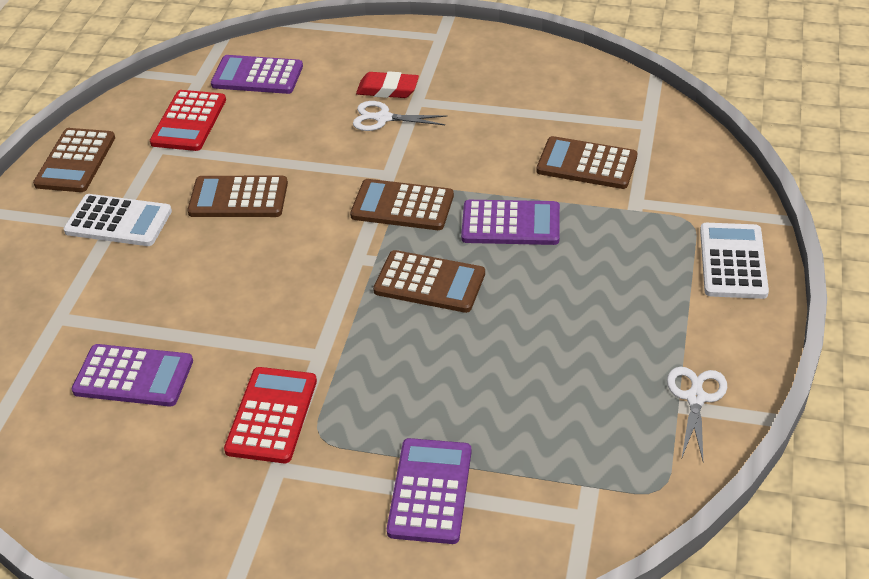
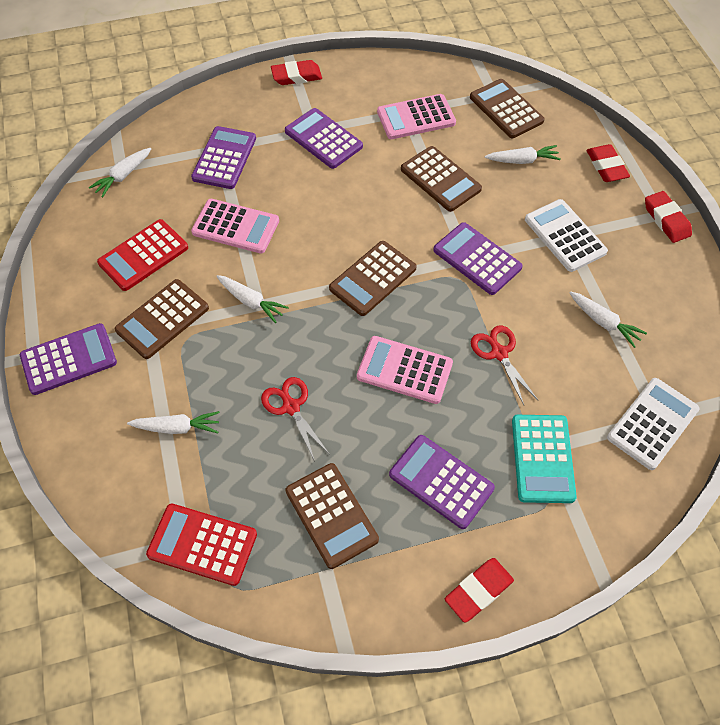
pink calculator: none = 0 -> [191,199,279,253] [357,336,453,404] [377,94,456,139] = 3
purple calculator: [72,344,193,407] [211,55,303,94] [387,438,471,544] [461,200,560,245] = 4 -> [20,323,117,395] [191,126,256,189] [285,108,363,169] [389,435,495,529] [433,222,523,295] = 5
red eraser: [356,71,419,98] = 1 -> [271,60,322,85] [445,558,514,623] [587,144,630,182] [645,191,692,243] = 4
red scissors: none = 0 -> [261,377,329,462] [471,326,538,405] = 2
turquoise calculator: none = 0 -> [512,415,577,503] = 1
white carrot: none = 0 -> [88,148,151,197] [127,411,220,434] [216,275,289,323] [485,145,561,164] [570,291,647,348] = 5
white scissors: [353,101,448,131] [667,367,727,461] = 2 -> none = 0

